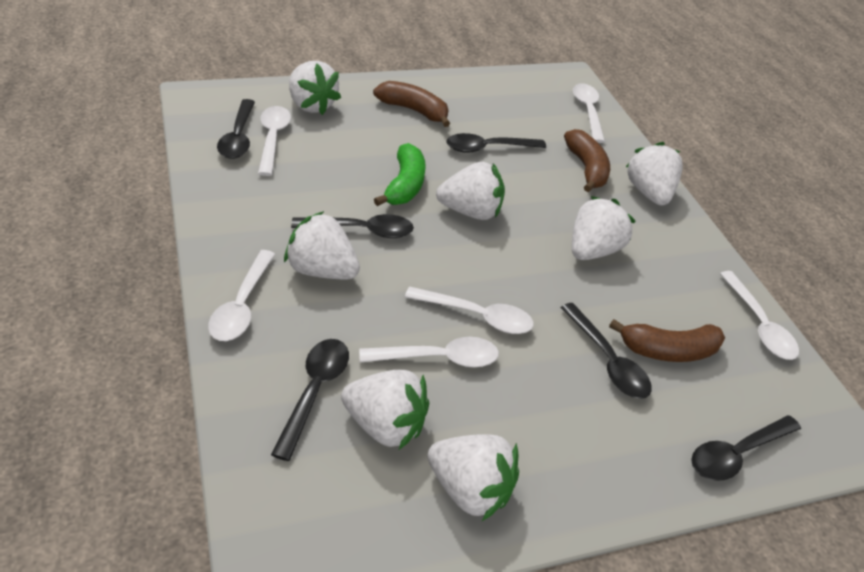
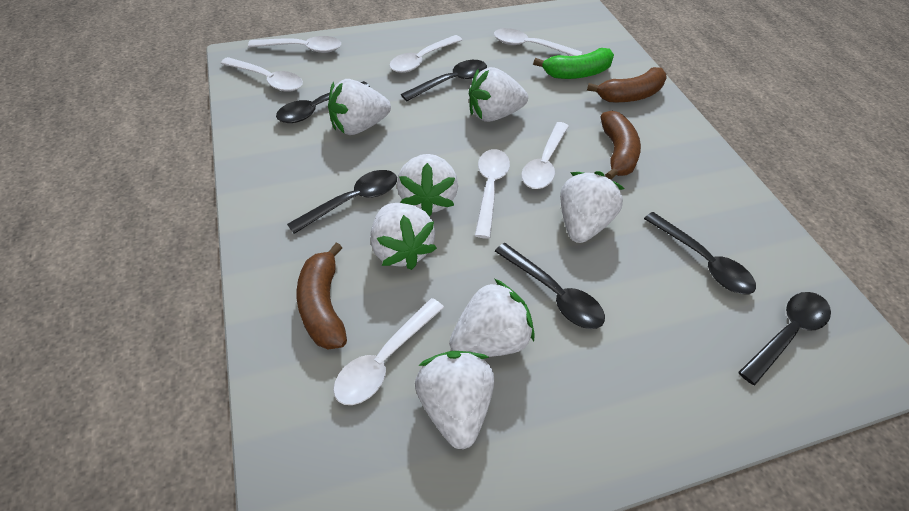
white spoon: [208,250,275,341] [258,106,291,176] [359,337,499,368] [405,286,534,334] [573,83,605,143] [720,271,799,360] = 6 -> [221,57,303,92] [248,36,341,53] [333,298,444,405] [389,35,462,73] [475,149,510,239] [494,28,582,56] [522,122,569,189] = 7

